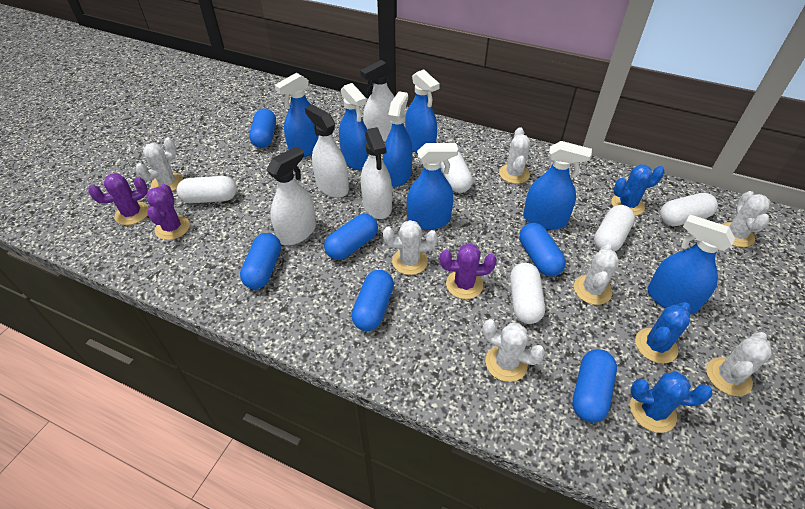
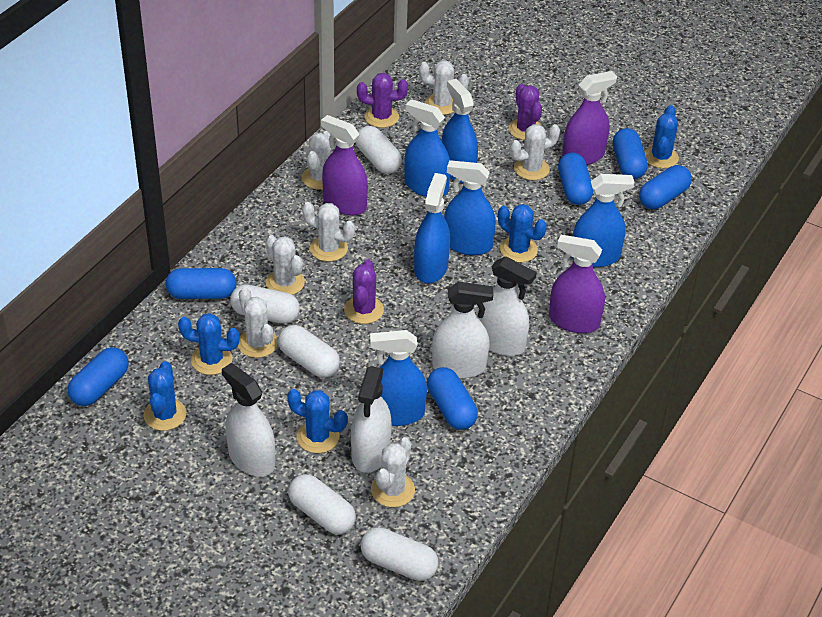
blue cactus: [611,164,665,216] [630,372,713,433] [635,302,691,364] = 3 -> [143,361,186,431] [178,313,240,375] [287,389,348,453] [498,204,547,263] [644,105,679,168] = 5
blue spray bottle: [275,73,319,157] [339,83,369,170] [383,92,413,187] [405,69,440,154] [407,143,458,230] [523,141,592,230] [647,215,735,315] = 7 -> [370,330,427,426] [404,99,450,197] [414,173,450,283] [441,79,478,183] [444,160,496,255] [571,174,634,267] = 6
purple spray bottle: none = 0 -> [321,115,368,215] [549,235,605,333] [562,71,617,165] = 3

